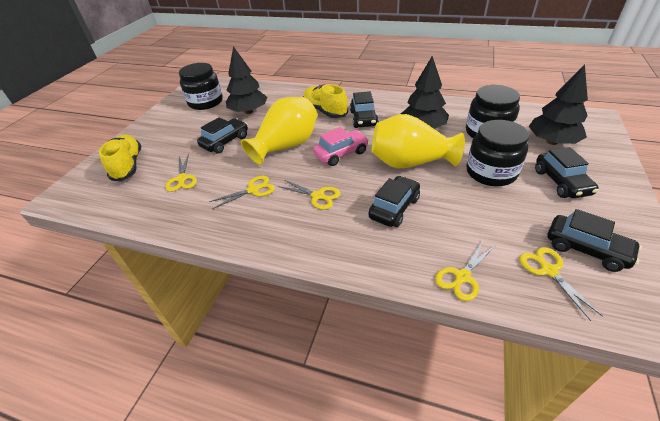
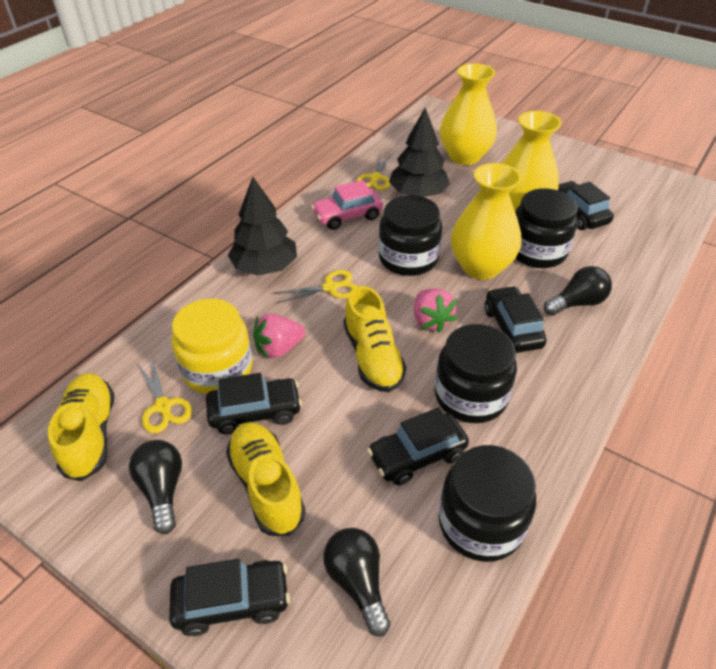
black jar: [179,63,223,110] [466,85,520,138] [466,120,529,187] = 3 -> [378,195,442,276] [435,324,517,423] [438,445,536,562] [515,189,578,268] = 4
black light bulb: none = 0 -> [129,440,182,534] [323,528,391,637] [544,266,612,316] = 3
black tree: [226,46,268,114] [401,56,449,129] [529,64,588,145] = 3 -> [228,177,297,275] [389,108,450,197] = 2
pink strawberry: none = 0 -> [253,313,305,359] [414,288,457,333] = 2
yellow jar: none = 0 -> [171,299,252,394] = 1
yellow scissors: [165,154,197,192] [209,175,275,209] [278,180,341,210] [435,240,495,301] [519,247,603,321] = 5 -> [138,360,192,433] [275,270,357,303] [357,153,392,190] = 3
yellow shoe: [99,135,141,181] [303,84,348,118] = 2 -> [48,373,114,481] [226,422,306,536] [344,286,406,392] = 3
yellow vase: [241,97,317,165] [372,114,465,169] = 2 -> [440,63,497,165] [451,163,522,280] [502,111,561,211] = 3

